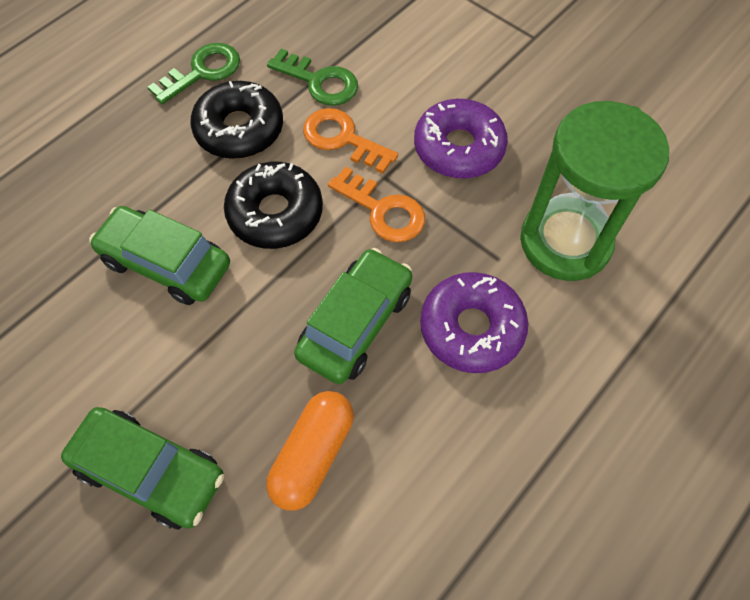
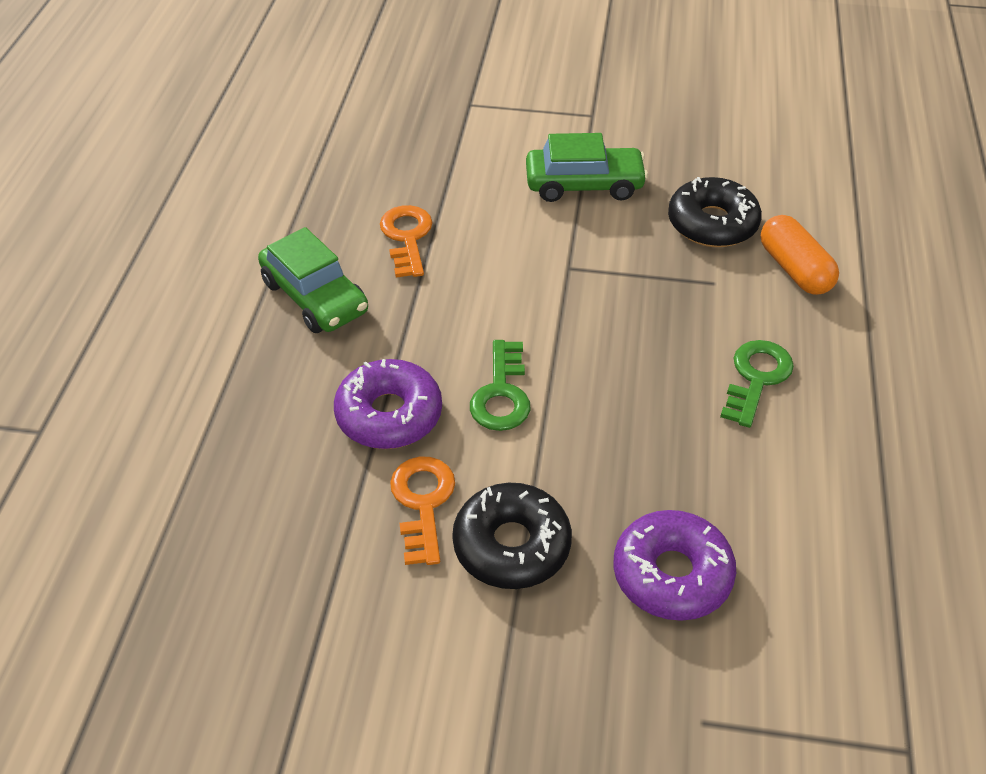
green car: [61,407,224,529] [89,206,230,305] [294,248,412,384] = 3 -> [258,227,368,333] [526,133,648,202] = 2
green hourglass: [520,101,669,281] = 1 -> none = 0

